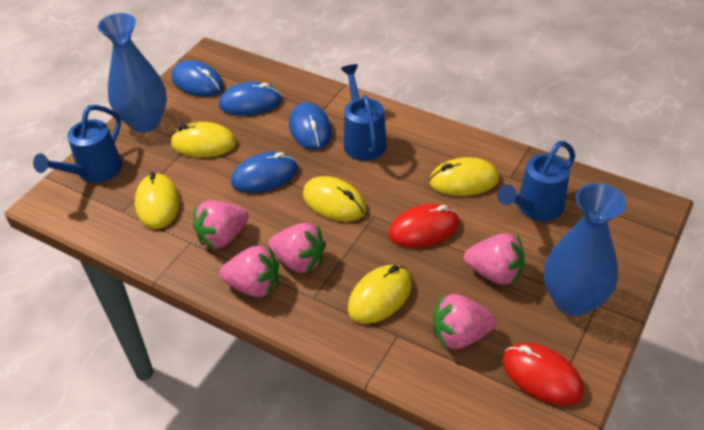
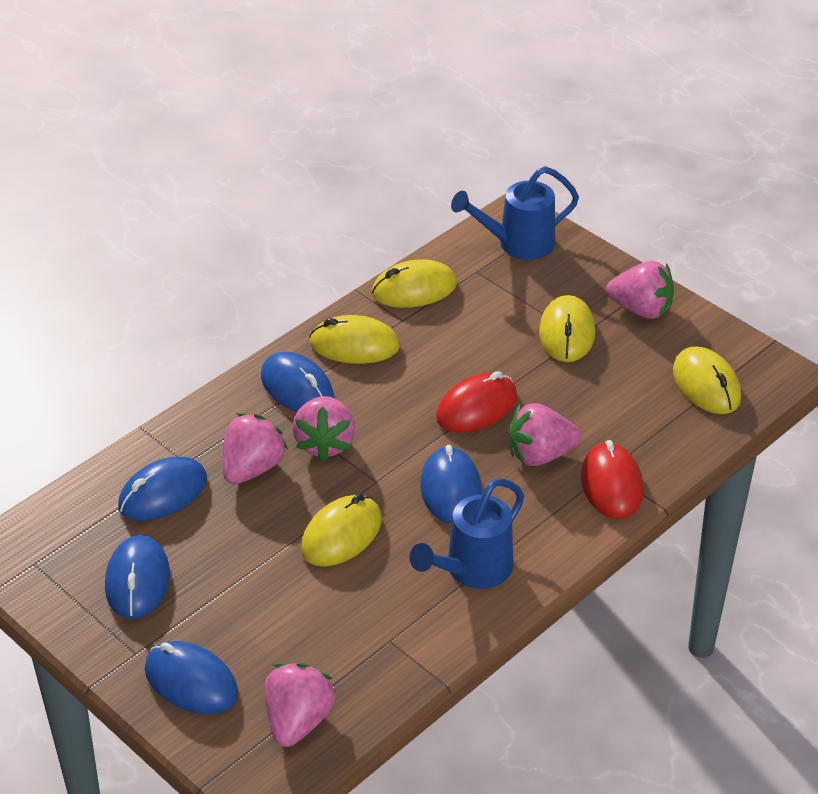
blue mouse: [172,60,223,97] [219,82,282,116] [231,152,298,193] [289,102,332,150] = 4 -> [105,535,170,619] [118,457,207,521] [145,641,238,714] [261,352,334,412] [420,445,482,524] = 5
blue vase: [97,13,167,133] [544,183,626,316] = 2 -> none = 0
blue watering can: [33,105,122,183] [341,64,387,161] [497,141,575,221] = 3 -> [409,478,524,589] [451,166,579,260] = 2

